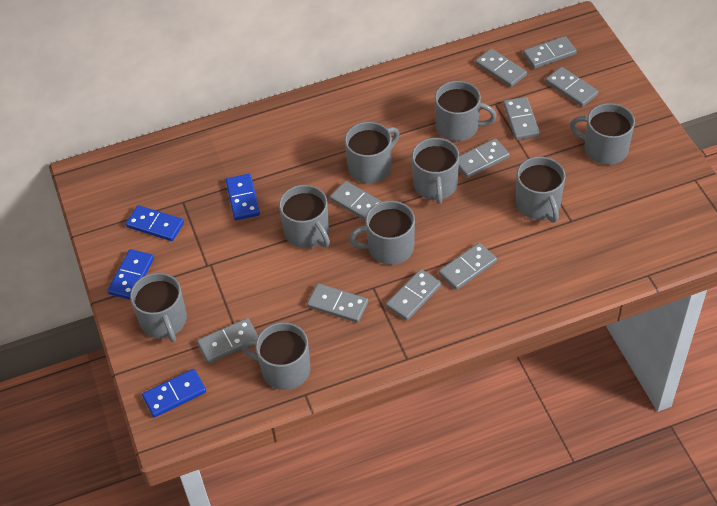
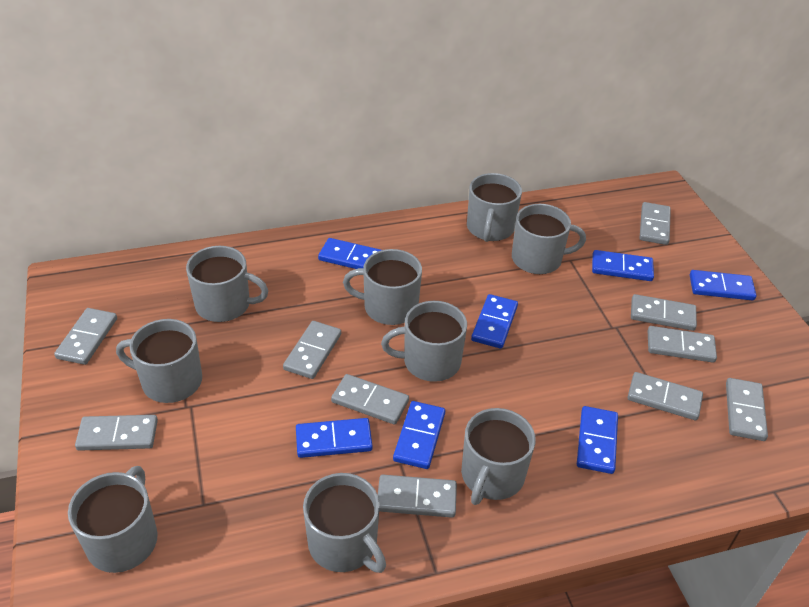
blue domino: [107,249,154,300] [126,205,184,241] [142,369,206,418] [226,174,260,220] = 4 -> [296,418,373,458] [318,238,381,269] [393,401,445,469] [471,294,518,349] [577,406,618,474] [592,250,654,281] [690,270,756,301] = 7

